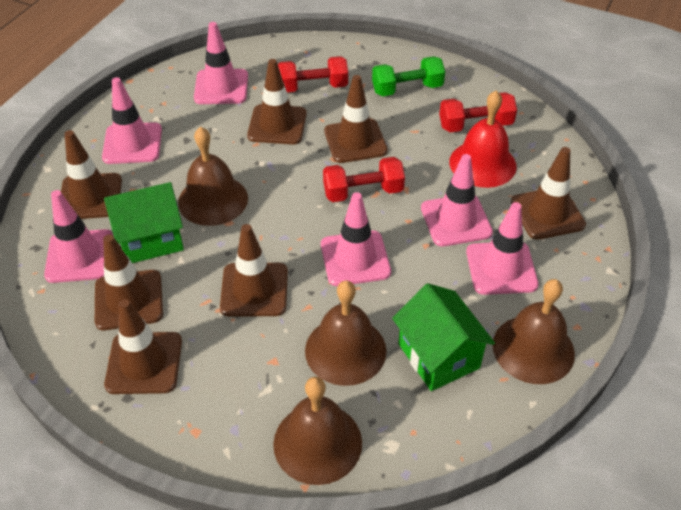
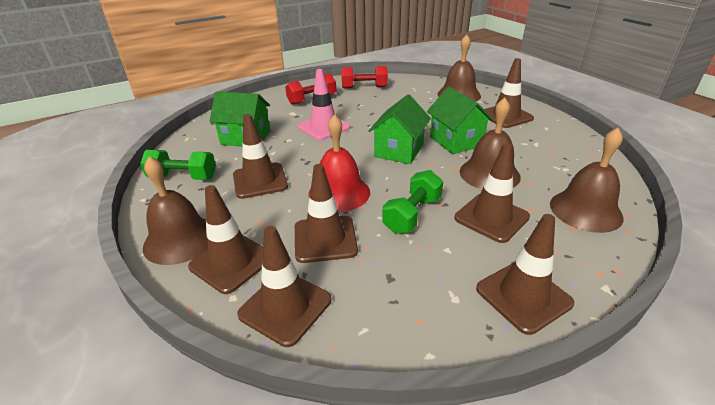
green dumbbell: [372,56,445,96] = 1 -> [140,150,216,180] [382,170,443,234] = 2
green house: [104,182,184,263] [392,283,495,391] = 2 -> [209,91,270,147] [369,94,431,164] [427,87,494,154] = 3
pink traffic cone: [44,190,113,283] [102,77,162,164] [194,22,248,104] [321,192,391,286] [421,154,493,246] [466,202,539,295] = 6 -> [298,69,350,140] = 1
red dumbbell: [278,56,348,92] [323,157,405,202] [439,92,517,132] = 3 -> [285,73,336,105] [341,66,388,89] = 2

